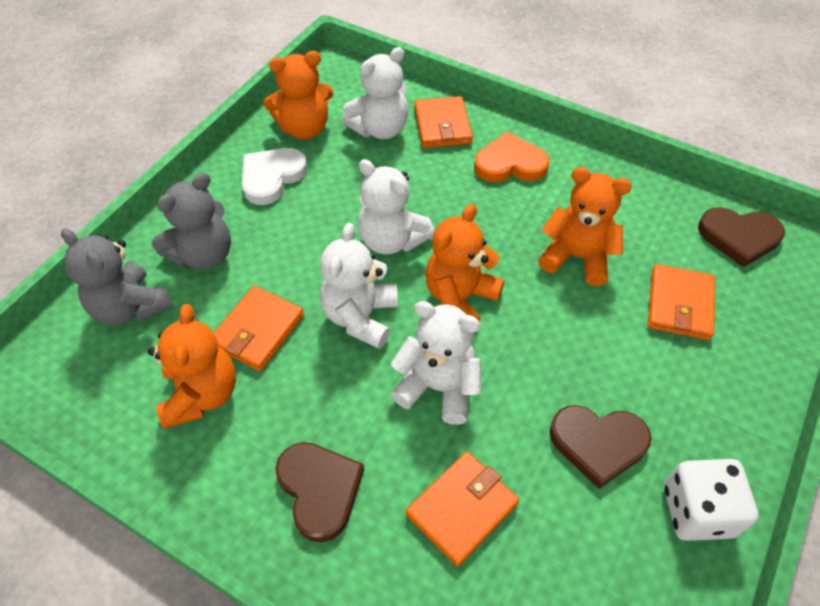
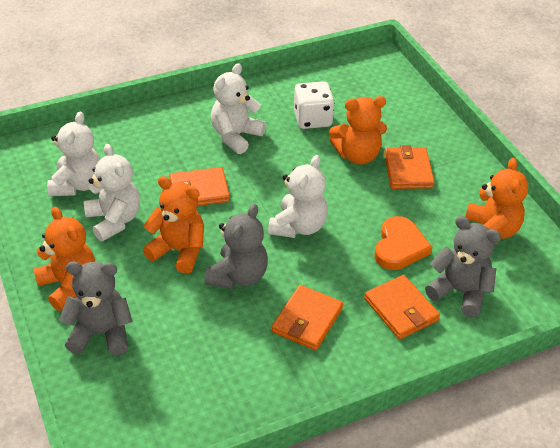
brown heart: [276,442,364,542] [549,405,652,489] [698,207,785,267] = 3 -> none = 0
grey teddy bear: [61,228,174,325] [152,172,231,270] = 2 -> [59,262,133,355] [204,204,268,289] [425,216,501,318] = 3
white heart: [242,148,308,205] = 1 -> none = 0

